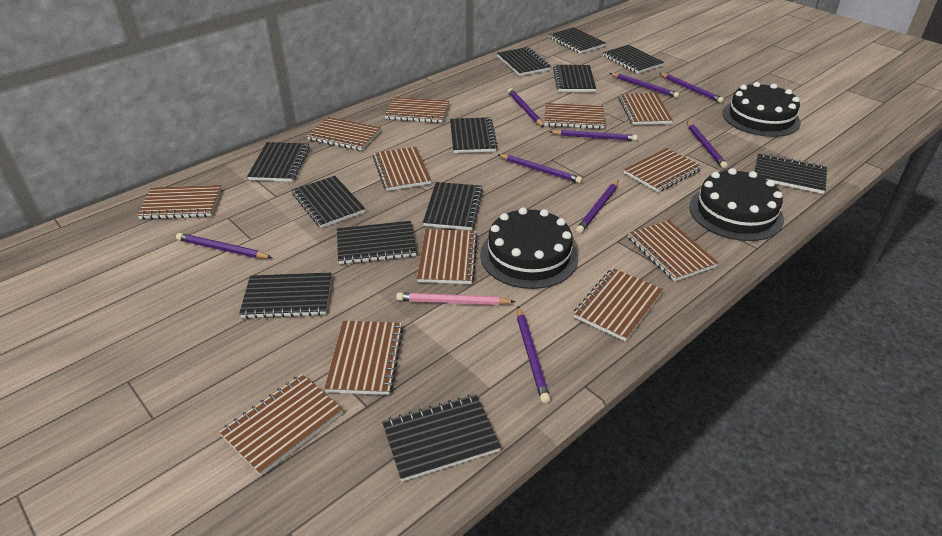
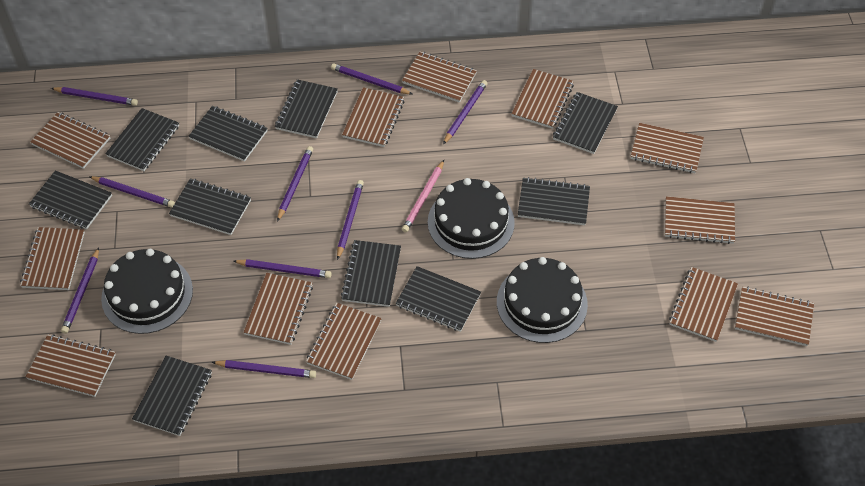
black notebook: [239,273,331,319] [247,142,310,182] [292,176,365,228] [337,221,416,264] [382,395,501,482] [423,182,483,230] [450,117,498,153] [497,47,551,76] [549,27,606,54] [553,65,596,92] [603,45,664,74] [754,153,827,194] = 12 -> [29,170,112,229] [105,108,179,171] [132,356,212,436] [169,179,251,235] [188,106,268,162] [275,79,338,138] [341,240,401,307] [396,266,481,332] [518,177,590,225] [553,92,618,154] = 10

